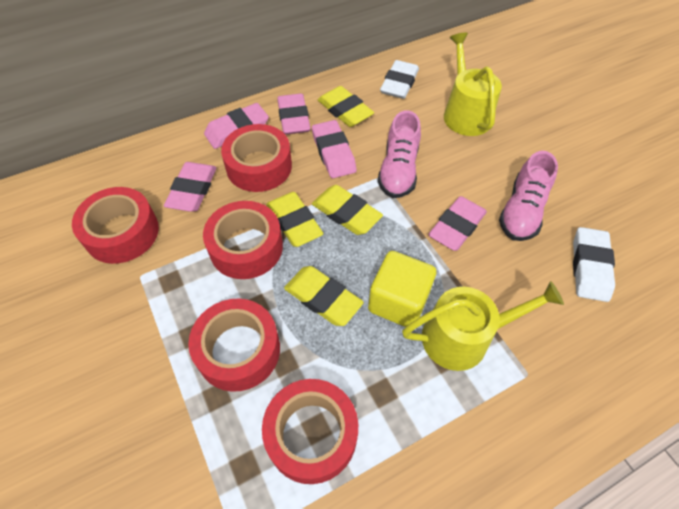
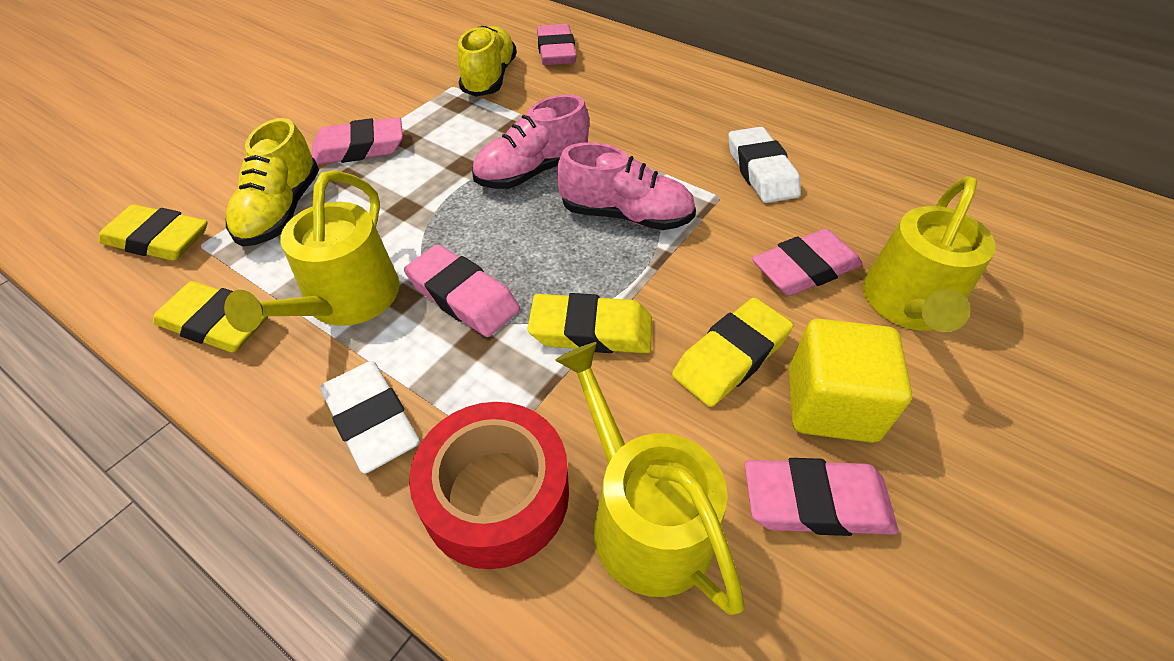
red tape: [72,187,159,264] [188,299,280,392] [203,201,283,279] [221,124,292,192] [262,379,358,484] = 5 -> [409,402,569,569] = 1
yellow shoe: none = 0 -> [226,118,319,247] [457,26,517,97] = 2
yellow watering can: [402,281,564,371] [444,33,502,136] = 2 -> [224,170,400,332] [555,342,744,615] [863,176,996,332] = 3

